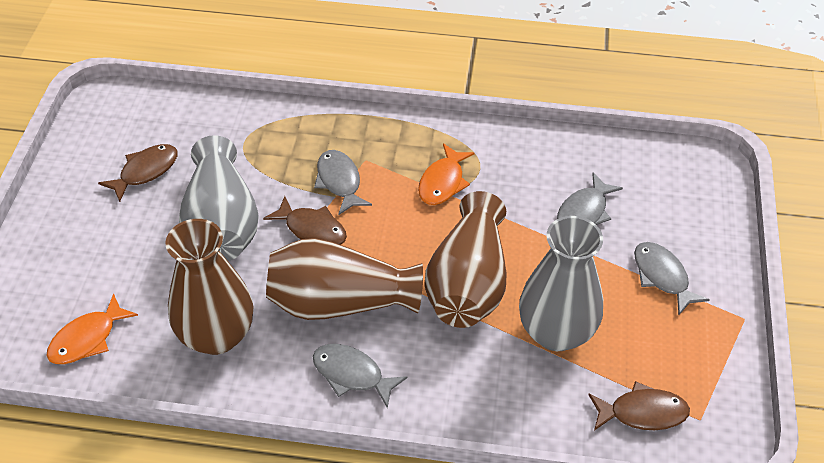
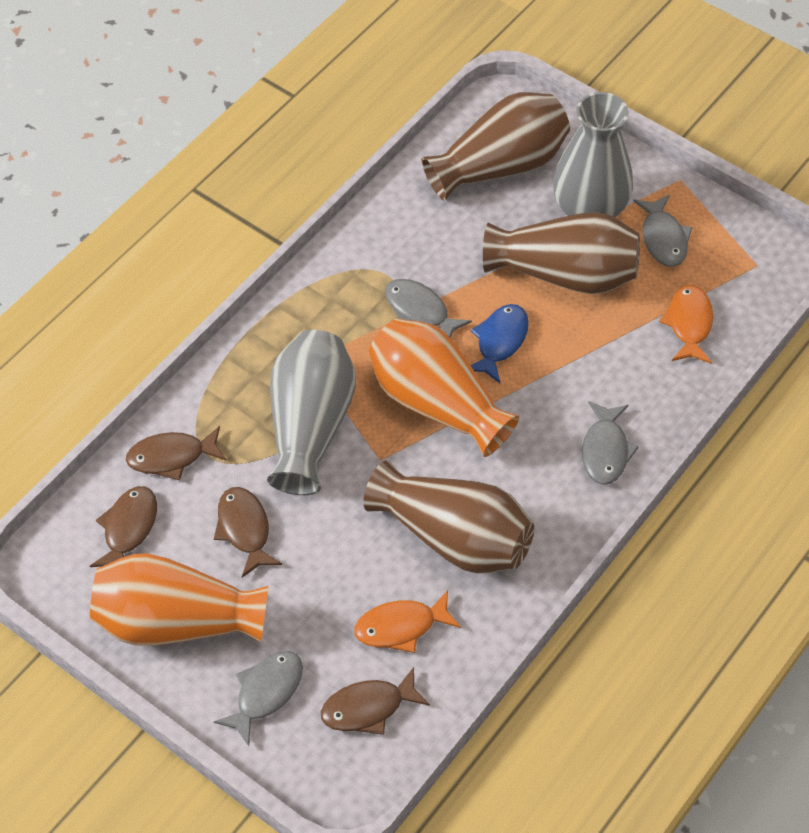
blue fish: none = 0 -> [470,304,529,383] = 1
brown fish: [98,144,178,202] [263,196,347,245] [588,381,690,431] = 3 -> [90,486,157,567] [126,426,227,480] [214,487,282,578] [321,667,430,735] = 4
orange vase: none = 0 -> [90,553,268,646] [368,318,519,457] = 2

